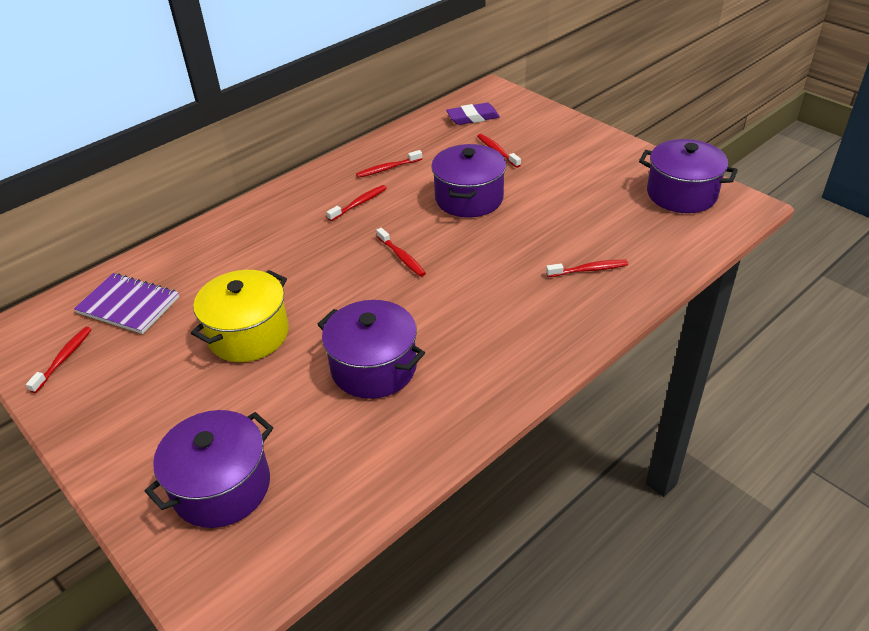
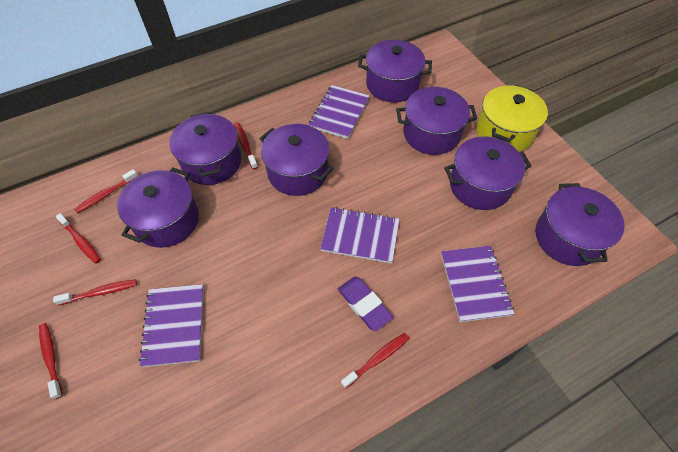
purple notebook: [74,273,179,334] = 1 -> [139,284,204,367] [308,85,370,139] [320,207,400,264] [441,246,514,322] = 4
purple pot: [145,410,273,528] [317,300,425,399] [431,144,506,218] [639,139,738,213] = 4 -> [117,167,199,248] [170,112,241,185] [259,124,334,196] [358,40,432,102] [396,87,477,155] [444,136,531,210] [535,183,625,266] = 7

